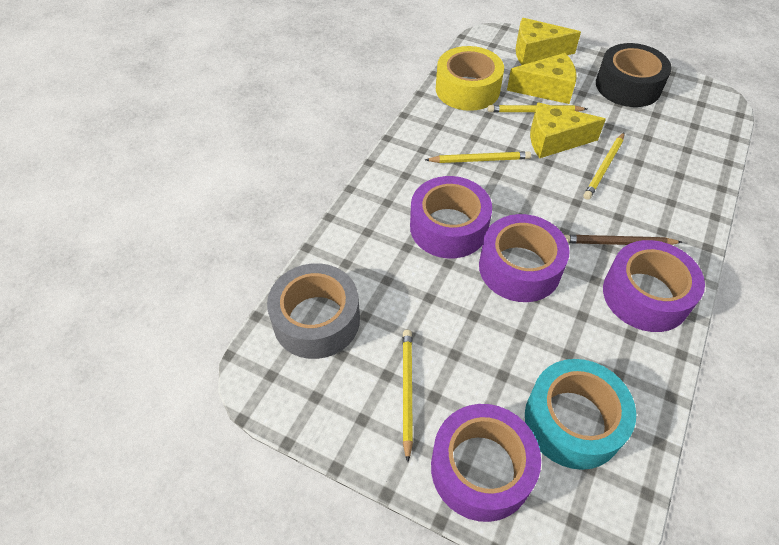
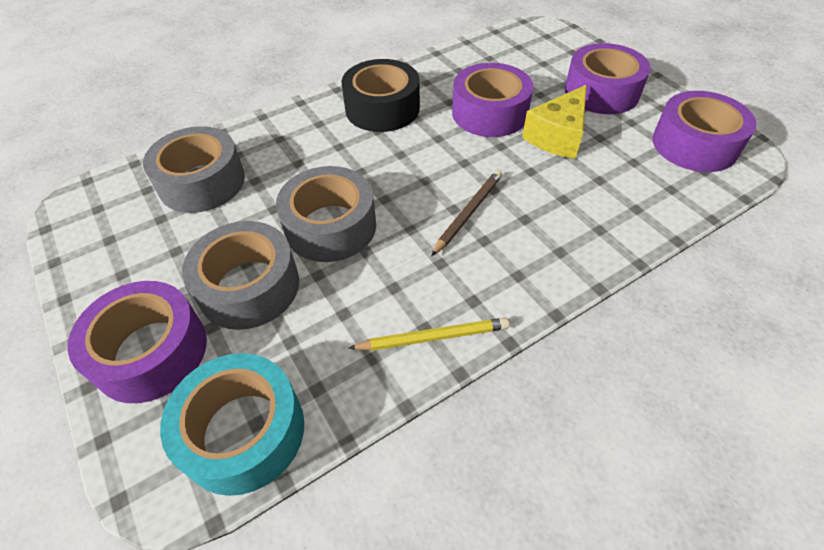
grey tape: [267,263,360,359] = 1 -> [143,126,245,213] [182,221,299,330] [276,166,376,262] = 3
yellow cheese: [507,53,577,104] [516,18,581,65] [530,102,606,158] = 3 -> [522,85,587,159] = 1
yellow pencil: [402,330,413,462] [425,151,531,163] [488,105,587,112] [584,133,624,200] = 4 -> [349,318,509,351] = 1
yellow tape: [436,46,504,111] = 1 -> none = 0

